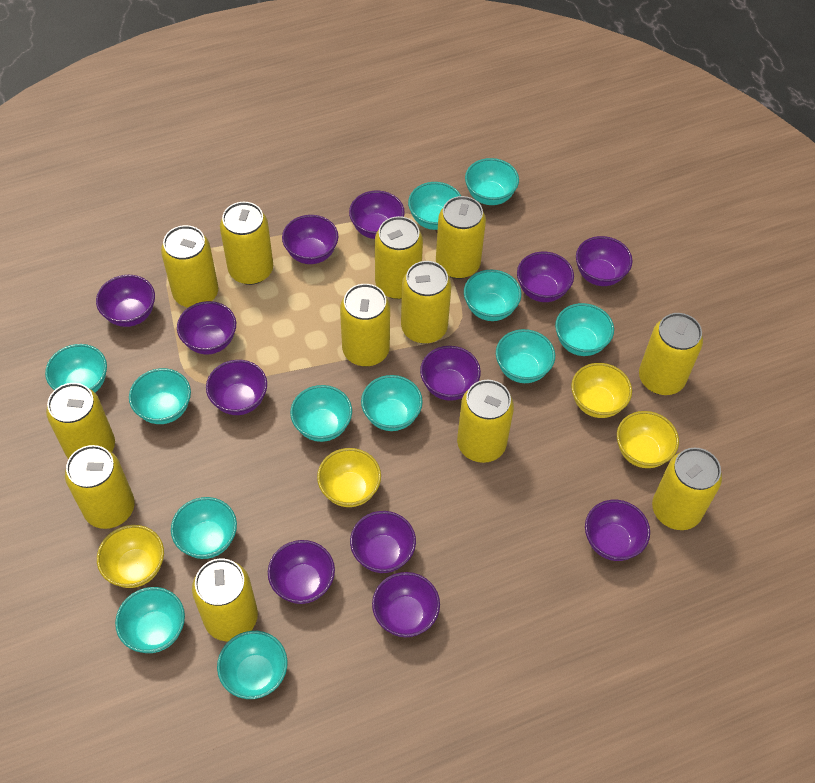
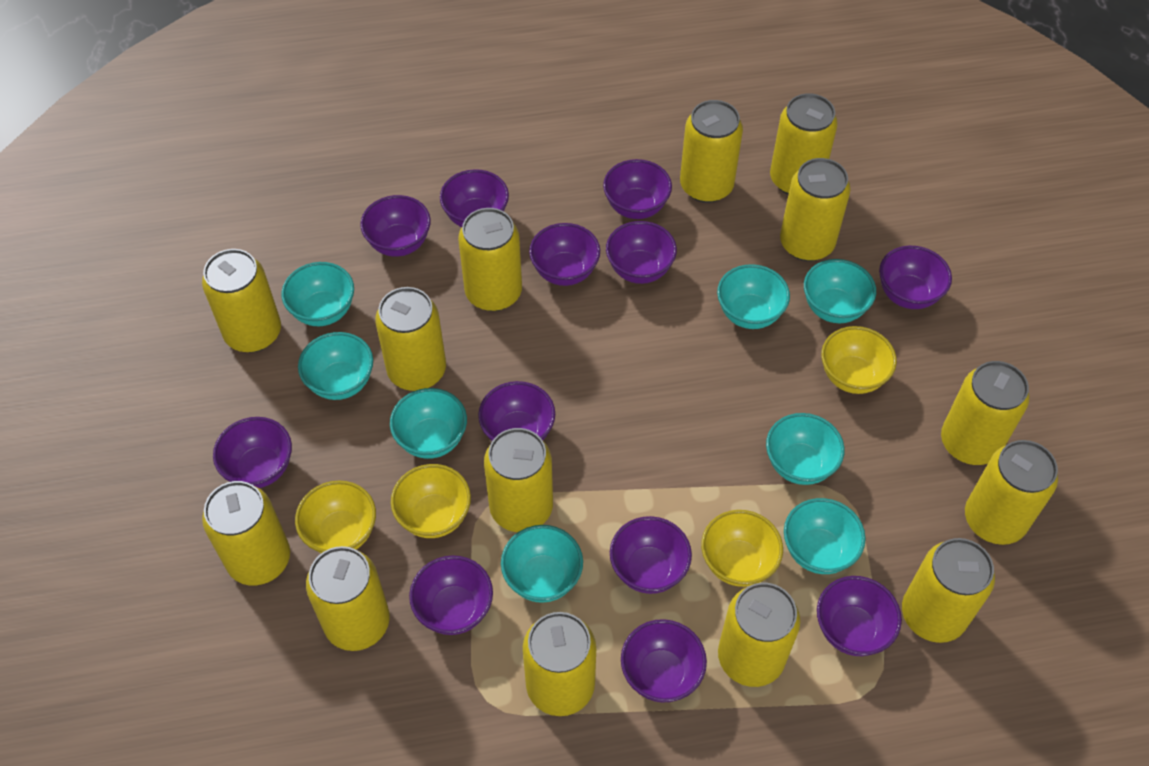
turquoise bowl: [45,344,107,392] [115,587,185,653] [129,368,191,424] [171,497,237,559] [217,631,288,699] [290,385,352,442] [361,375,423,431] [408,182,461,230] [464,270,521,321] [465,158,519,205] [496,329,555,383] [555,303,614,356] = 12 -> [281,262,354,326] [298,332,373,400] [390,388,467,459] [501,525,583,603] [717,264,790,329] [766,413,845,485] [784,498,866,574] [804,259,876,323] = 8
yellow can: [46,383,115,459] [65,445,135,529] [161,225,218,307] [192,559,258,641] [220,202,273,285] [340,284,390,366] [375,216,423,299] [401,261,451,344] [436,196,486,279] [457,380,514,463] [639,313,703,395] [652,447,722,530] = 12 -> [202,249,281,352] [202,481,290,585] [306,546,390,651] [375,287,446,391] [458,208,522,311] [484,428,553,532] [523,612,596,716] [680,100,743,203] [718,583,800,687] [770,93,838,195] [780,158,851,261] [902,538,995,643] [941,361,1029,465] [965,440,1058,545] = 14

